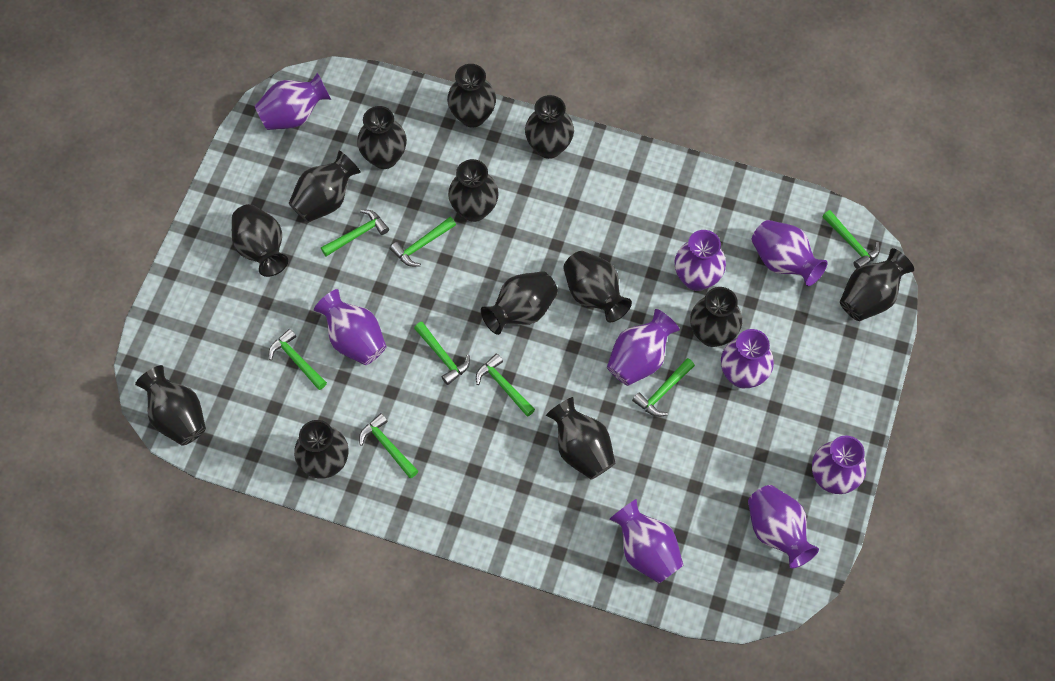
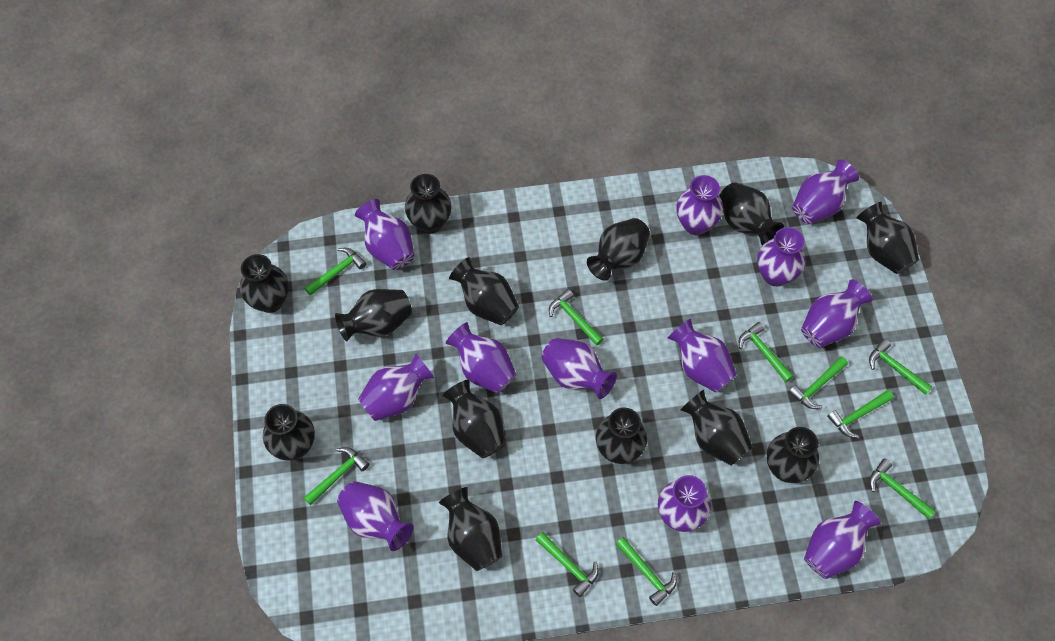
green hammer: [269,329,327,390] [321,210,389,257] [359,413,418,478] [390,217,456,267] [414,322,470,385] [476,354,535,417] [632,358,695,417] [822,210,880,269] = 8 -> [303,447,369,506] [304,248,367,296] [536,532,599,597] [549,289,604,346] [616,537,677,606] [739,322,794,382] [788,356,848,409] [827,390,893,438] [869,339,932,395] [869,458,936,519] = 10
purple vase: [255,73,331,130] [314,289,386,365] [607,309,680,386] [609,499,684,584] [674,230,726,291] [721,329,774,388] [748,485,819,568] [752,220,828,286] [812,436,866,494] = 9 -> [337,481,414,551] [355,199,415,270] [358,354,434,421] [446,322,517,394] [542,338,617,399] [658,475,711,532] [668,319,737,392] [676,175,723,235] [757,227,805,287] [792,159,859,224] [801,279,872,348] [804,501,881,579] = 12

